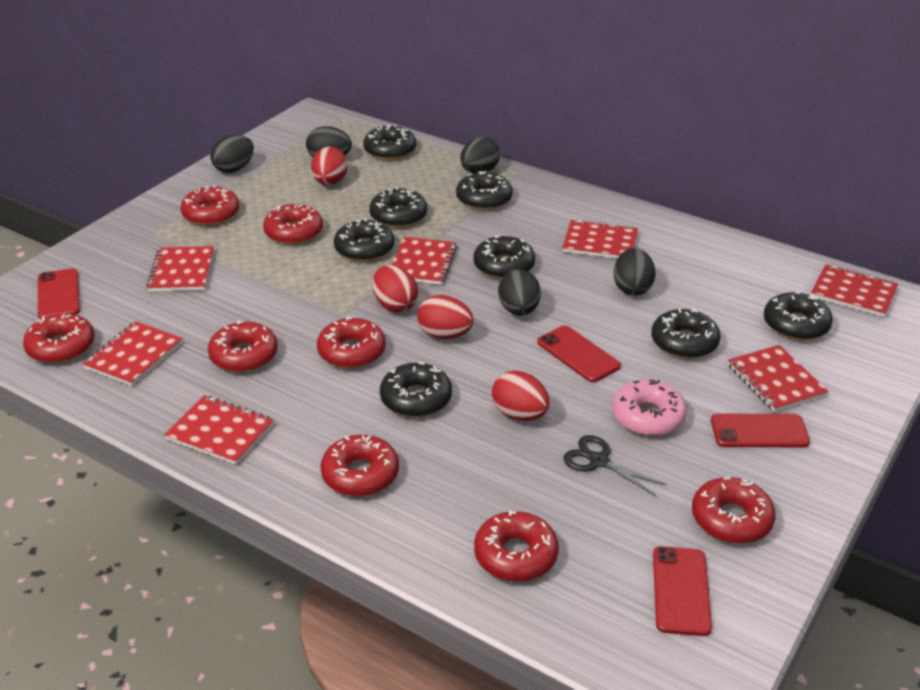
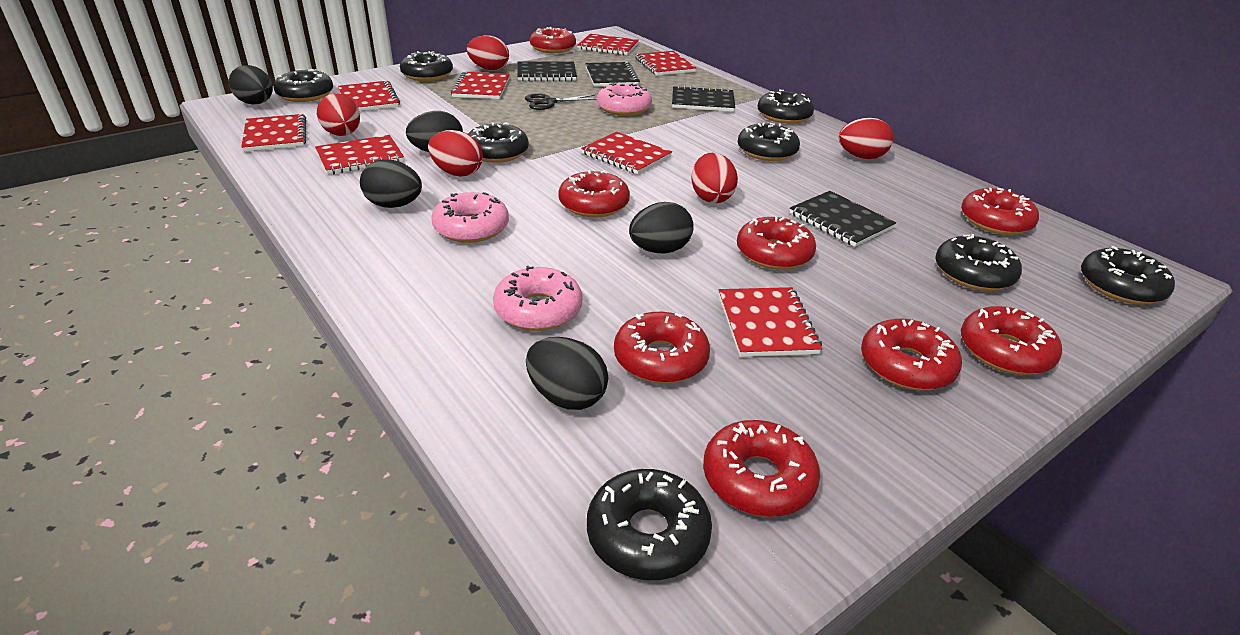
black notebook: none = 0 -> [517,61,577,81] [585,62,640,87] [672,85,735,112] [790,191,896,247] = 4
pink donut: [612,379,687,436] = 1 -> [431,192,509,243] [493,266,583,331] [597,82,652,116] = 3
red egg: [311,147,348,185] [373,265,418,313] [417,295,474,339] [492,371,550,421] = 4 -> [317,94,360,136] [428,130,483,177] [467,35,509,71] [691,153,738,203] [839,118,893,159] = 5
red notebook: [83,321,183,386] [146,246,214,292] [164,395,274,465] [392,237,457,285] [562,219,638,259] [728,345,829,412] [811,264,898,317] = 7 -> [241,114,306,152] [315,135,404,175] [338,81,400,111] [451,72,510,99] [577,34,639,55] [581,132,672,174] [635,51,696,76] [719,287,822,357] = 8
red phone: [38,268,80,319] [537,325,621,382] [653,546,712,636] [711,414,810,447] = 4 -> none = 0

